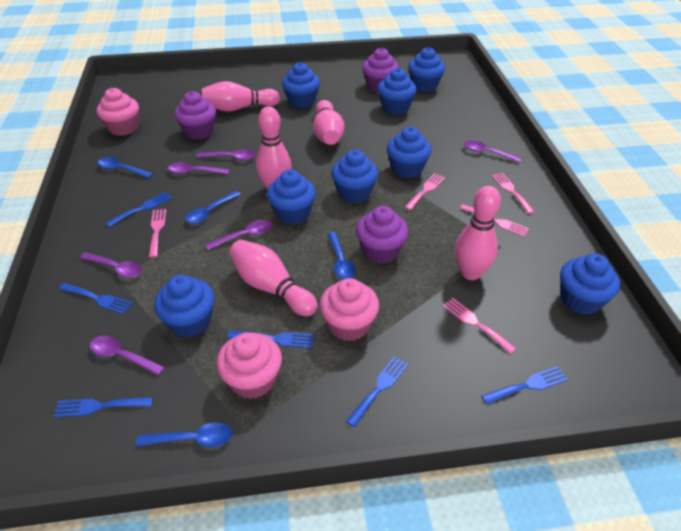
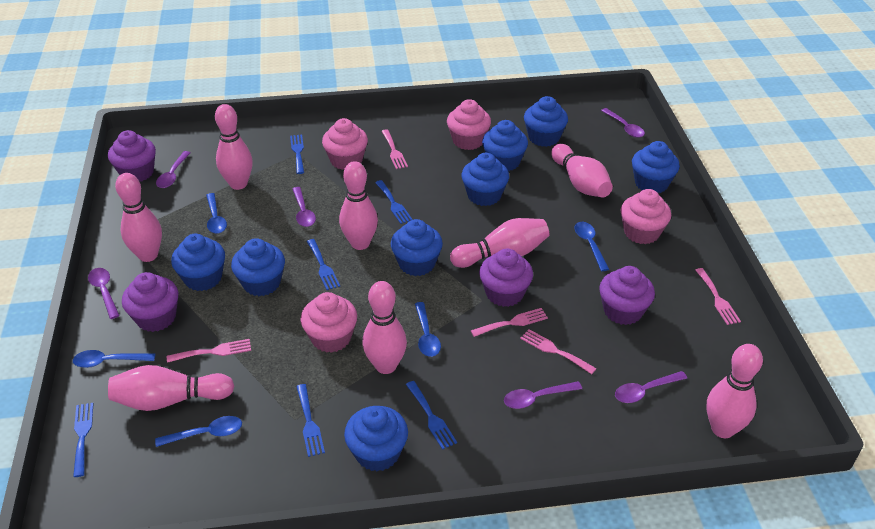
blue spoon: [98,157,153,178] [136,422,233,447] [185,191,241,224] [327,232,356,279] = 4 -> [73,350,155,368] [155,416,242,447] [206,193,227,234] [415,302,441,357] [575,222,609,271] = 5
pink bowling pin: [202,81,280,112] [229,240,318,316] [256,106,292,190] [313,100,344,145] [455,186,501,280] = 5 -> [108,365,234,411] [115,173,162,262] [215,104,253,190] [339,161,378,250] [362,281,407,374] [450,218,550,268] [551,144,613,198] [706,344,763,438] = 8
pink cupcake: [97,88,139,136] [216,332,282,399] [320,278,379,341] = 3 -> [300,292,357,353] [322,118,368,170] [447,99,491,150] [621,189,671,244] = 4
purple cupcake: [174,91,216,140] [356,206,408,264] [362,48,399,92] = 3 -> [108,130,156,182] [122,272,178,332] [479,248,533,307] [599,266,655,325] = 4

